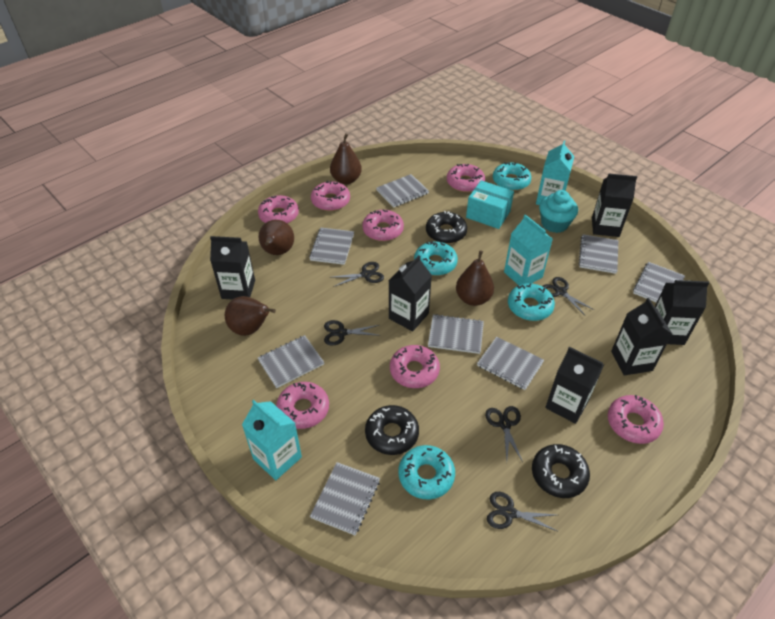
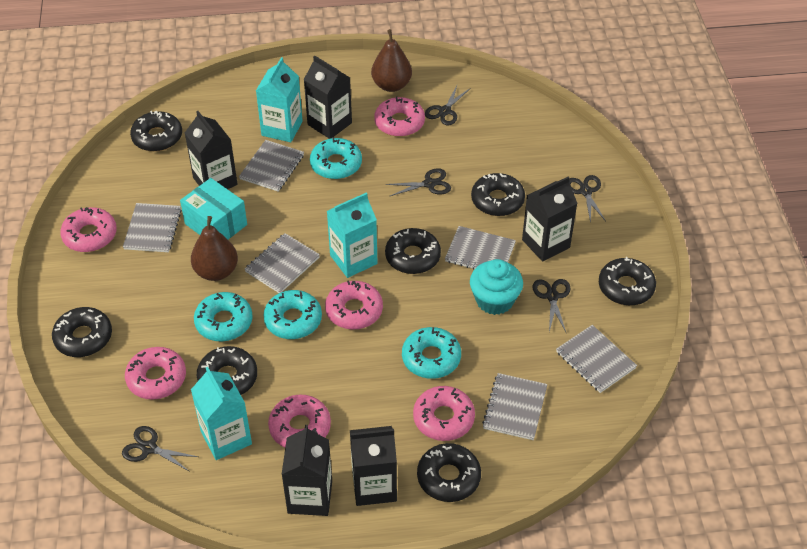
black carton: [210,236,255,300] [389,255,432,331] [545,347,604,424] [592,173,637,237] [611,298,672,375] [655,280,709,345] = 6 -> [185,111,238,189] [281,425,332,516] [304,55,352,139] [350,426,397,506] [522,177,577,262] = 5
black donut: [365,405,419,455] [426,211,467,244] [532,444,590,498] = 3 -> [52,307,112,357] [130,111,182,152] [197,346,257,395] [385,228,441,274] [417,443,481,502] [471,173,525,216] [599,257,656,305] = 7
brown pear: [225,296,276,336] [259,220,294,255] [330,133,362,184] [456,250,494,306] = 4 -> [191,216,238,281] [371,29,412,92] = 2
grey notebook: [258,335,324,388] [309,227,354,265] [310,462,380,535] [376,174,429,207] [428,314,484,354] [477,337,544,390] [578,234,618,274] [633,262,685,303] = 8 -> [123,203,182,252] [239,140,304,192] [245,233,320,293] [445,226,516,270] [482,373,547,440] [556,325,637,393] = 6
pink donut: [258,195,299,224] [276,382,329,429] [311,181,350,211] [362,209,404,241] [390,345,440,388] [447,164,485,192] [608,395,664,444] = 7 -> [60,207,117,252] [125,347,186,400] [268,395,331,447] [325,280,383,330] [374,97,425,137] [413,386,475,441] = 6

